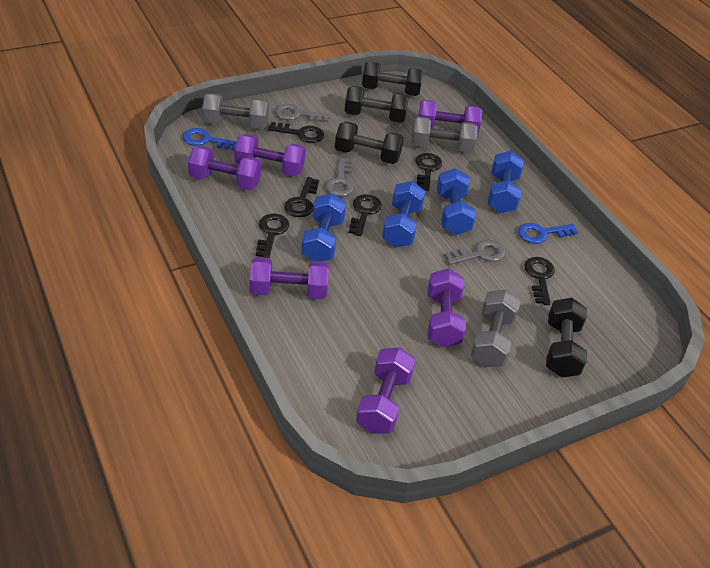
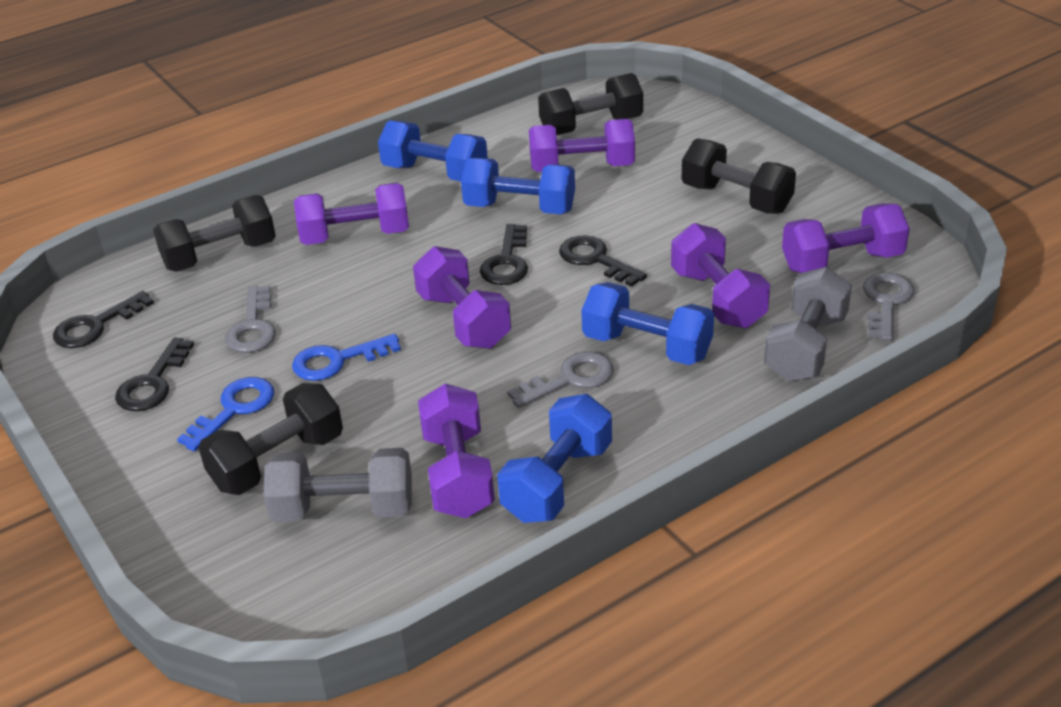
black key: [256,214,289,258] [268,122,324,143] [284,177,319,217] [349,194,382,236] [415,153,442,191] [524,257,555,305] = 6 -> [53,291,154,348] [115,338,194,411] [480,224,528,285] [559,235,647,287] = 4
grey dumbbell: [202,93,269,129] [411,116,478,152] [471,290,520,367] = 3 -> [264,448,412,522] [764,267,852,381] = 2

